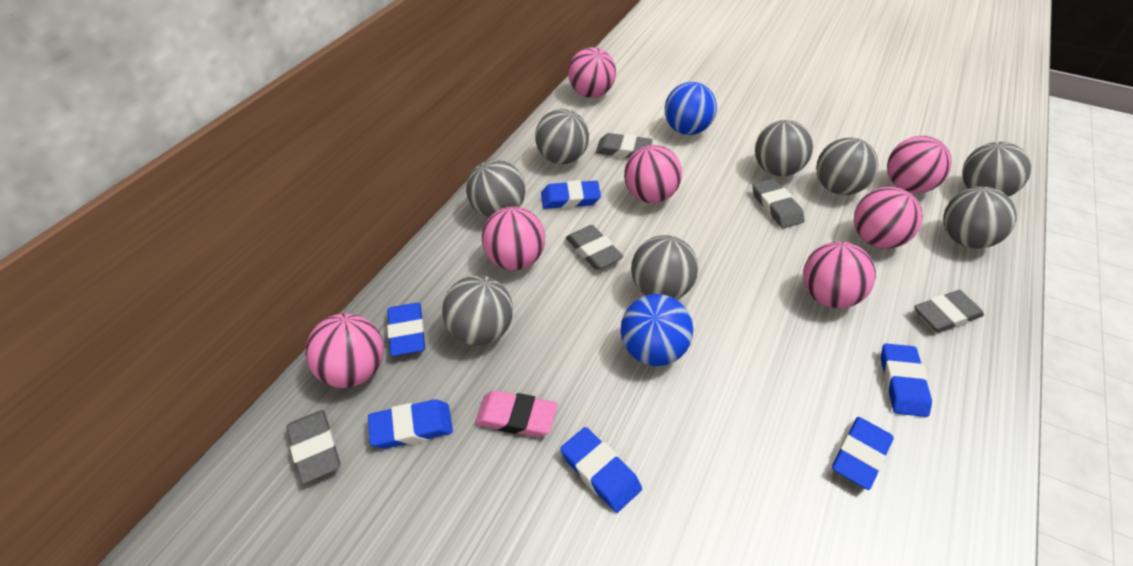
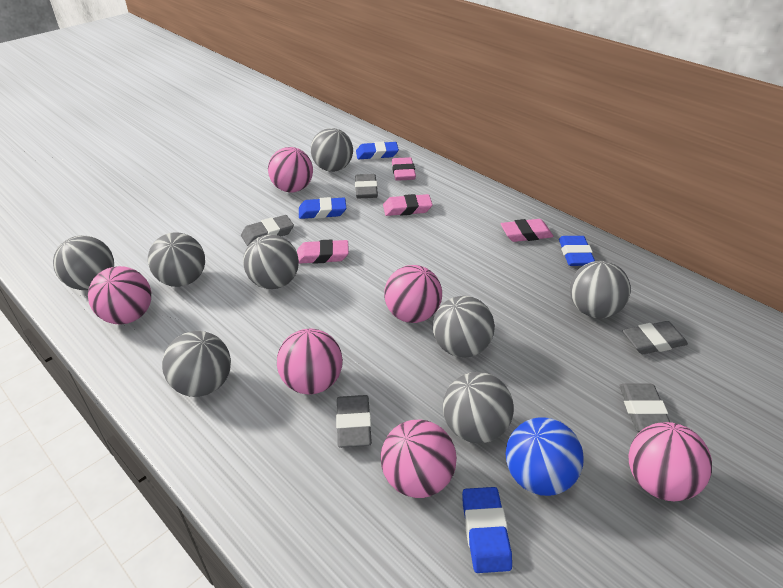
blue ball: [621,294,693,366] [665,82,717,135] = 2 -> [505,418,584,496] = 1
blue eraser: [368,399,453,449] [387,303,425,356] [541,180,601,209] [560,427,642,513] [832,417,894,490] [881,344,932,417] = 6 -> [299,197,346,219] [356,141,399,159] [462,487,512,573] [559,236,595,266] = 4
pink ball: [306,313,384,388] [482,207,545,270] [568,47,616,98] [624,145,682,203] [803,241,876,308] [854,187,923,249] [887,136,952,193] = 7 -> [88,266,151,325] [268,147,313,193] [277,329,343,394] [381,419,457,498] [384,265,442,323] [629,422,712,501] = 6
pink eraser: [475,390,557,437] = 1 -> [297,239,349,264] [383,194,433,216] [392,157,416,181] [500,219,554,242] = 4

